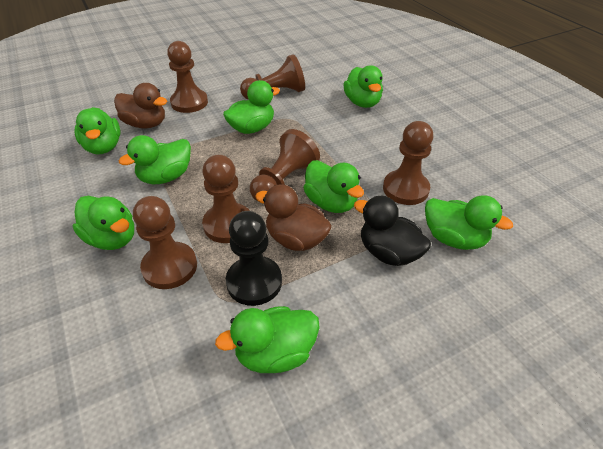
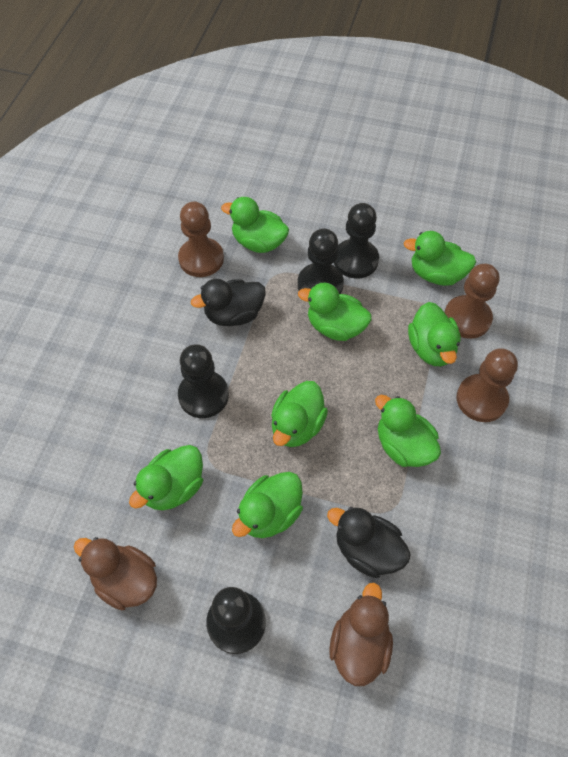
black duck: [354,196,431,266] = 1 -> [191,279,266,326] [327,507,411,578] = 2
black pawn: [226,211,282,306] = 1 -> [178,344,229,418] [206,587,266,654] [298,228,344,294] [334,203,379,279] = 4
brown pawn: [133,196,197,289] [167,41,208,113] [202,155,250,243] [240,54,305,99] [250,129,320,201] [383,121,433,205] = 6 -> [178,202,224,277] [444,264,499,339] [457,348,518,422] = 3

